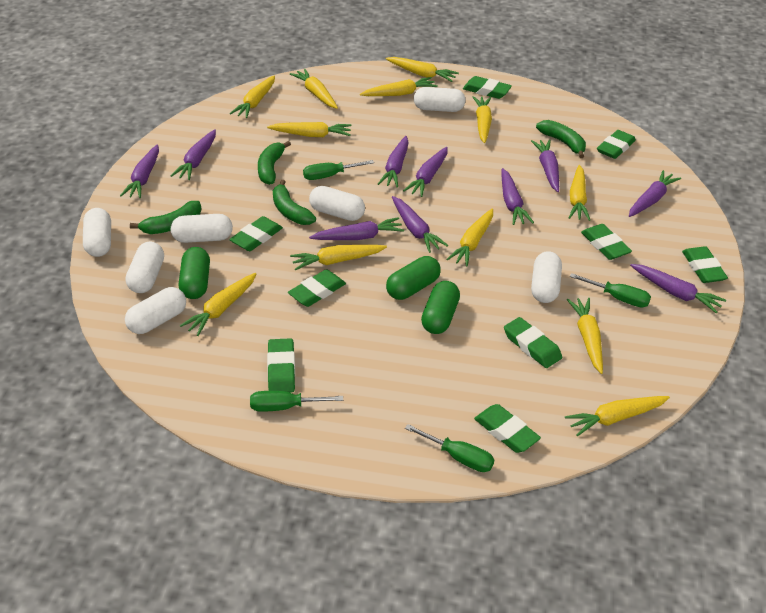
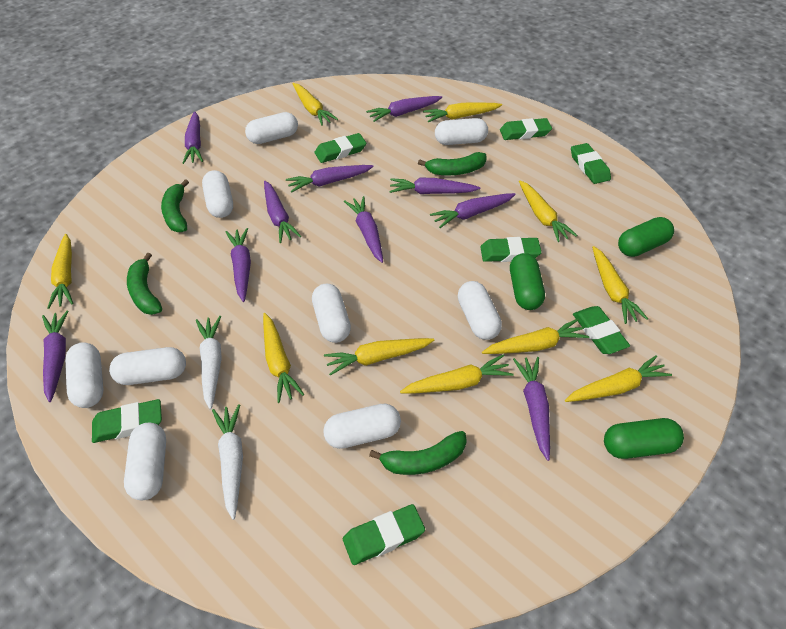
green eraser: [229,216,283,251] [267,338,295,393] [288,269,346,307] [463,76,512,99] [474,404,541,453] [504,317,562,368] [581,224,632,260] [597,130,636,159] [682,246,728,283] = 9 -> [92,399,162,443] [314,133,366,163] [343,504,425,565] [480,237,542,262] [500,118,552,140] [571,143,611,184] [573,306,630,354] = 7
green screwdriver: [250,391,343,412] [303,160,374,180] [405,424,494,472] [570,273,651,307] = 4 -> none = 0
white capsule: [83,208,111,257] [125,287,186,334] [126,242,164,293] [171,214,233,243] [309,186,365,221] [414,87,466,112] [531,251,562,303] = 7 -> [65,342,104,408] [109,347,186,385] [124,423,166,500] [202,170,233,218] [245,112,298,144] [312,284,351,343] [323,404,401,449] [435,118,488,145] [458,281,502,340] = 9
white carrot: none = 0 -> [196,316,222,409] [212,404,243,520] = 2
yellow carrot: [180,273,256,336] [230,75,275,118] [267,122,352,137] [290,69,338,109] [290,245,387,270] [360,77,438,96] [385,57,459,82] [446,208,493,267] [473,96,492,143] [565,396,670,436] [567,298,603,374] [569,165,590,221] = 12 -> [47,234,73,309] [263,313,304,403] [293,83,338,126] [324,338,434,376] [400,355,514,394] [423,103,502,122] [482,319,589,354] [519,180,577,242] [565,355,672,402] [592,246,648,324] = 10

